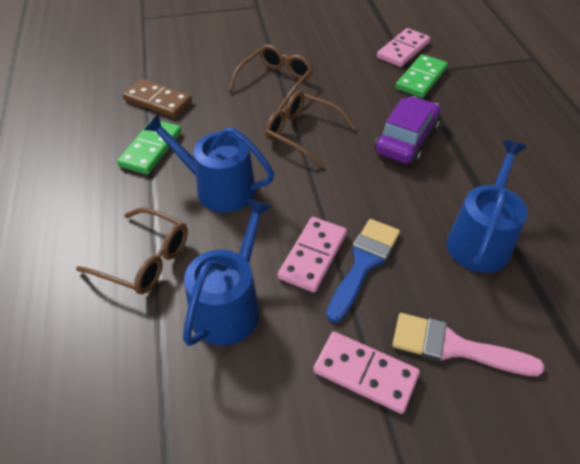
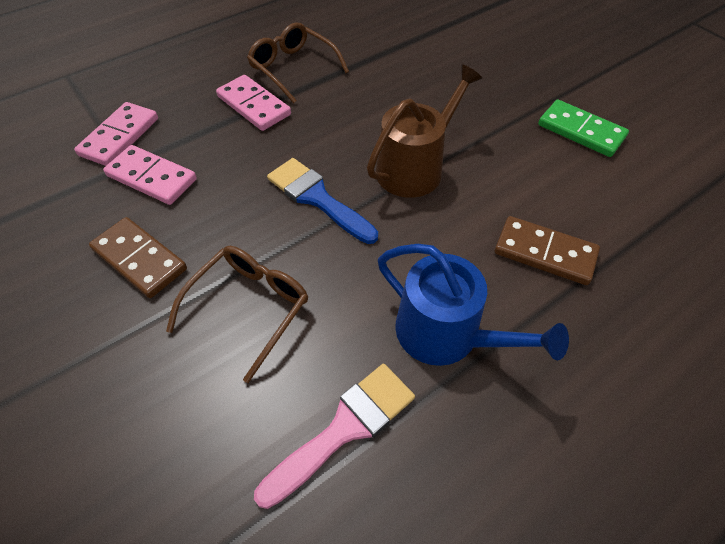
blue watering can: [144,114,274,213] [183,198,271,346] [446,140,528,273] = 3 -> [378,244,569,366] = 1
brown domino: [123,79,192,118] = 1 -> [89,217,187,298] [495,216,600,285] = 2
brown glasses: [76,208,188,294] [229,44,313,110] [265,91,356,167] = 3 -> [166,246,308,383] [247,23,349,103] = 2
brown watering can: none = 0 -> [367,64,482,198] = 1
green domino: [117,119,181,175] [396,54,448,98] = 2 -> [538,100,629,157] = 1
purple car: [375,96,440,164] = 1 -> none = 0

